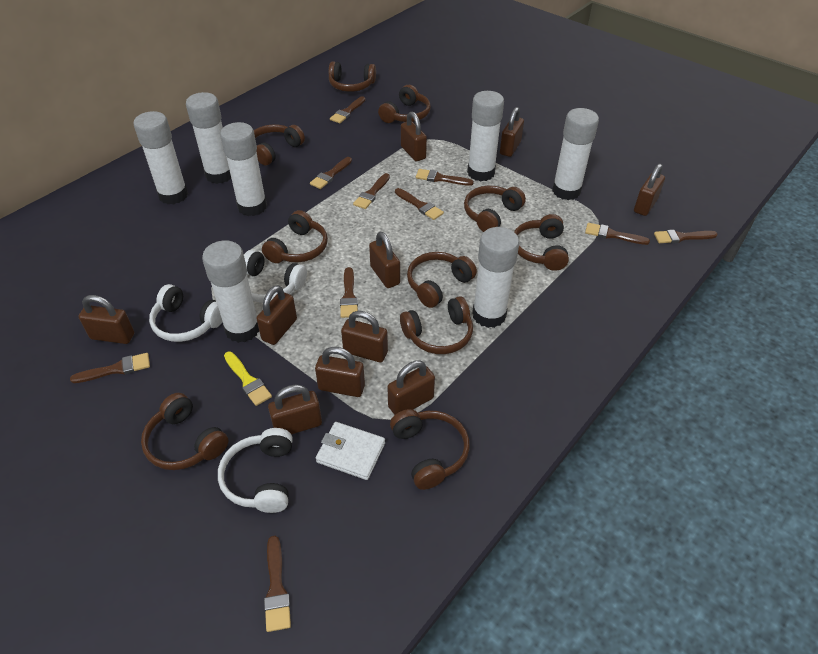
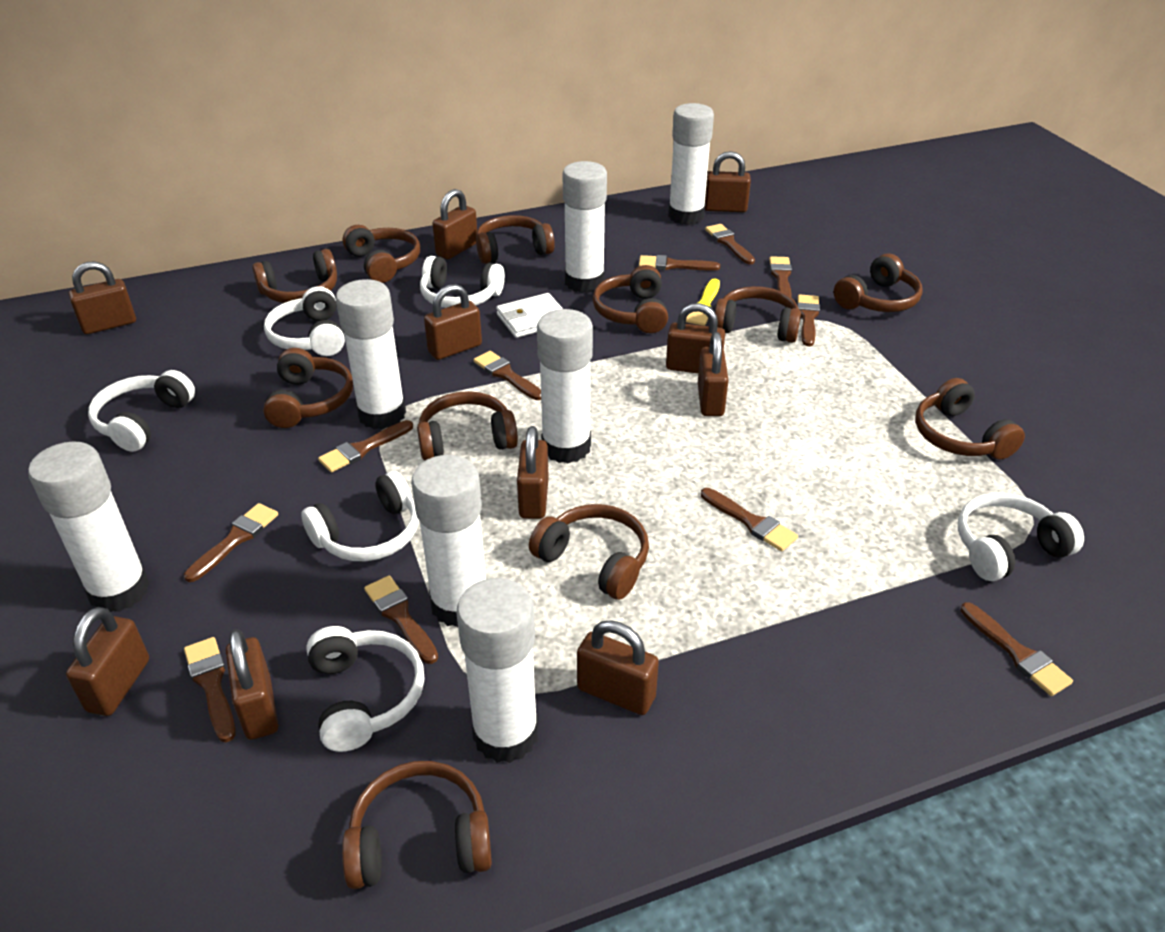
brown brush: [70,353,150,383] [264,536,291,632] [310,157,352,189] [330,96,365,123] [340,267,358,318] [353,173,390,209] [395,188,444,220] [416,169,474,186] [585,223,650,245] [654,230,718,243] = 10 -> [184,503,278,582] [184,637,236,742] [318,420,413,473] [364,576,438,664] [474,351,541,400] [639,255,720,271] [701,488,798,552] [705,224,755,265] [769,256,792,297] [797,294,820,346] [961,602,1073,696] = 11
brown headphones: [141,393,228,470] [254,124,305,166] [262,210,328,263] [329,61,376,92] [378,85,431,123] [390,409,470,490] [400,296,473,354] [407,252,477,308] [464,186,526,232] [514,214,569,271] = 10 -> [252,249,337,303] [263,348,353,428] [342,761,492,889] [343,225,420,283] [417,391,518,461] [476,215,555,264] [529,504,649,600] [593,265,668,333] [715,286,801,343] [834,254,923,312] [915,378,1025,460] = 11
white headphones: [149,284,223,342] [218,428,293,513] [244,250,307,302] = 3 -> [88,370,195,452] [264,286,345,356] [301,471,419,561] [306,626,424,752] [420,256,505,308] [958,493,1084,581] = 6

